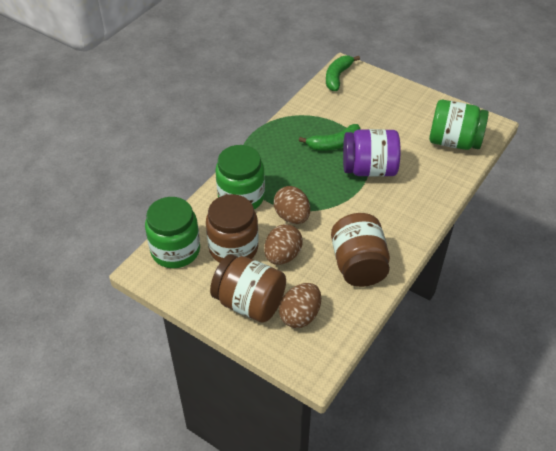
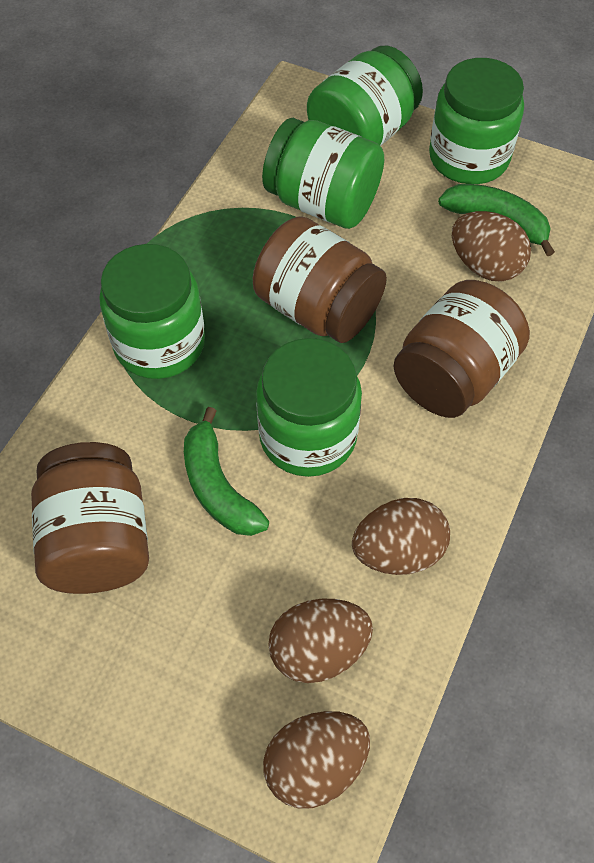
brown egg: [264,224,303,265] [274,186,310,224] [279,283,321,328] = 3 -> [263,711,370,809] [268,599,373,683] [352,498,450,575] [452,211,531,282] = 4
green jar: [145,197,200,268] [215,145,265,209] [429,100,489,150] = 3 -> [99,244,205,379] [256,338,362,477] [262,118,384,229] [307,46,423,146] [429,58,524,184] = 5
purple jar: [343,129,400,177] = 1 -> none = 0

